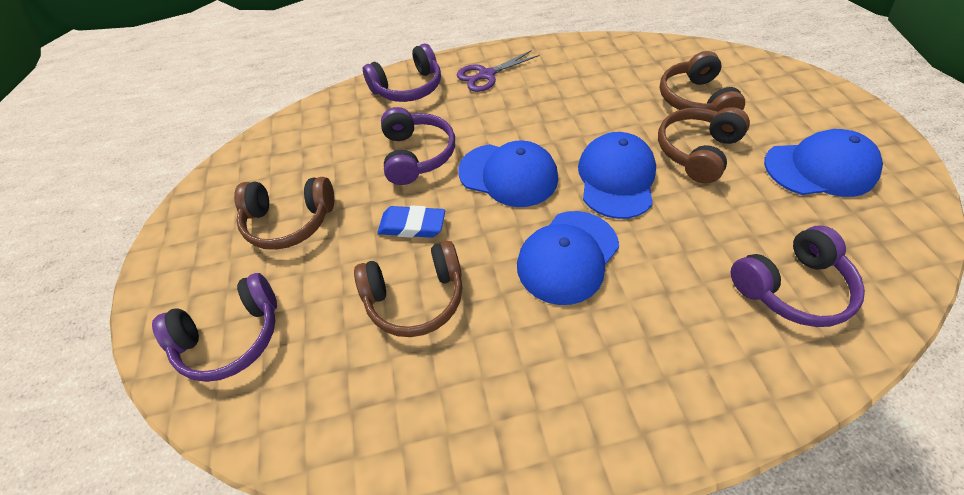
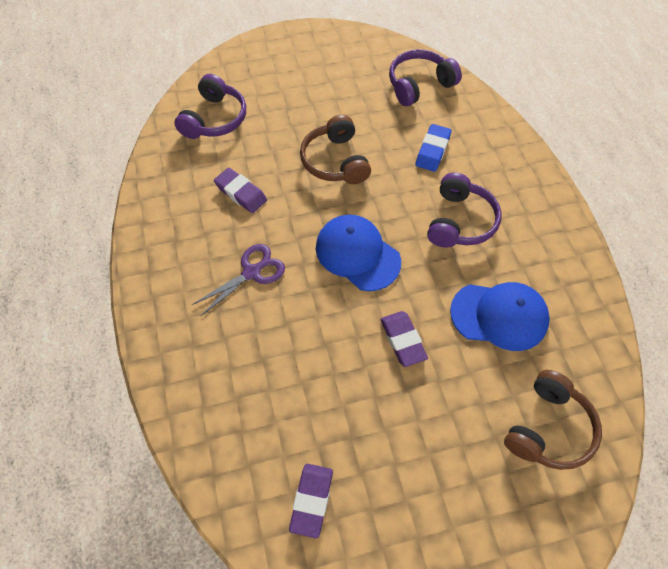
blue cap: [458,140,558,207] [517,211,619,305] [578,132,656,219] [764,129,883,197] = 4 -> [316,215,401,291] [450,282,550,351] = 2
brown headphones: [234,177,334,250] [354,241,463,337] [658,107,750,184] [659,51,745,112] = 4 -> [300,115,371,184] [504,370,602,470] = 2
purple eraser: none = 0 -> [214,168,267,213] [289,464,333,538] [381,311,428,367] = 3
purple headphones: [152,273,277,382] [363,43,441,102] [381,107,455,185] [731,226,865,327] = 4 -> [174,74,246,139] [389,49,462,106] [427,172,502,248] = 3

